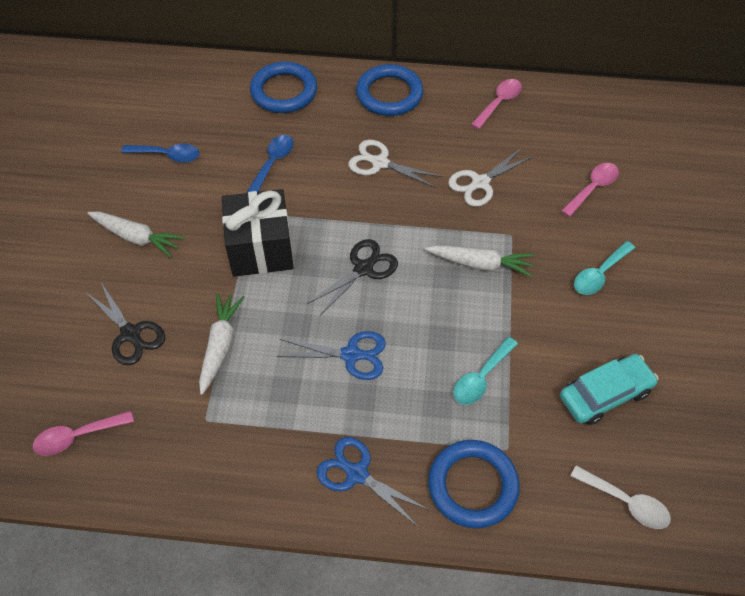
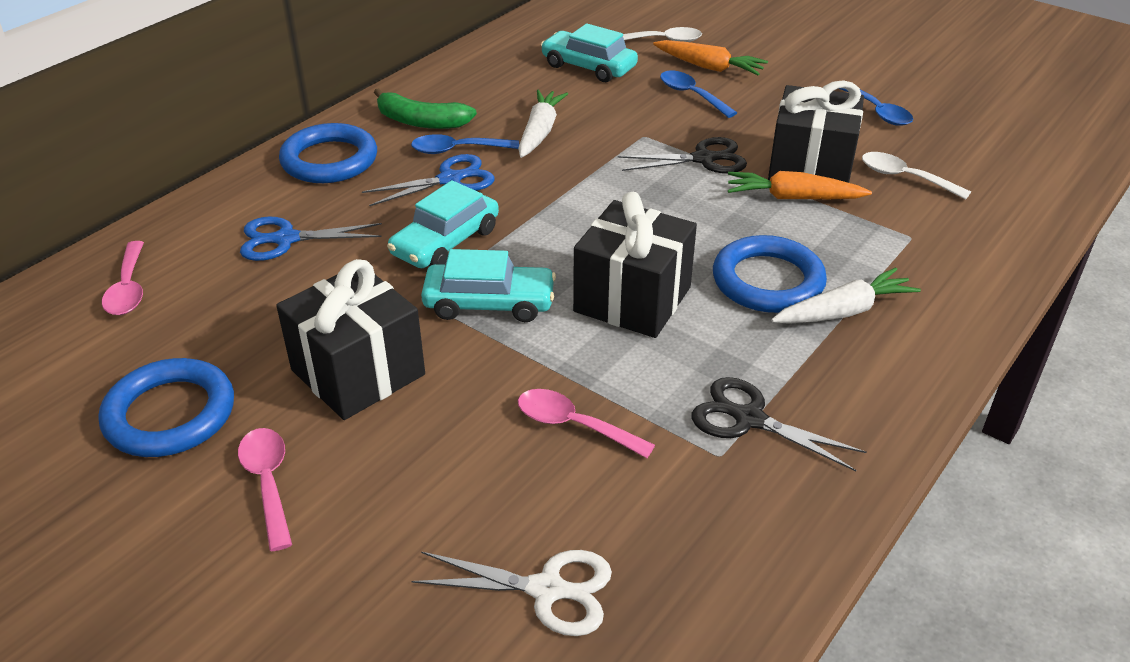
black gift: [222,189,294,277] = 1 -> [276,259,425,420] [573,192,697,338] [768,80,864,183] = 3
blue spoon: [121,144,200,163] [246,135,294,193] = 2 -> [411,134,519,154] [660,71,737,118] [839,88,913,126] = 3
green banana: none = 0 -> [374,88,477,129] = 1
orange carrot: none = 0 -> [653,40,768,75] [728,171,872,199] = 2
turquoise car: [560,354,658,425] = 1 -> [387,180,499,268] [421,249,556,322] [541,23,638,82] = 3
turquoise spoon: [453,337,518,405] [574,241,635,295] = 2 -> none = 0
white carrot: [87,211,185,258] [199,293,245,395] [425,245,534,277] = 3 -> [518,90,568,158] [771,267,921,324] = 2
white scissors: [348,140,442,188] [448,148,534,207] = 2 -> [412,550,612,636] = 1
white spoon: [571,465,671,529] = 1 -> [623,27,702,42] [862,152,971,200] = 2

